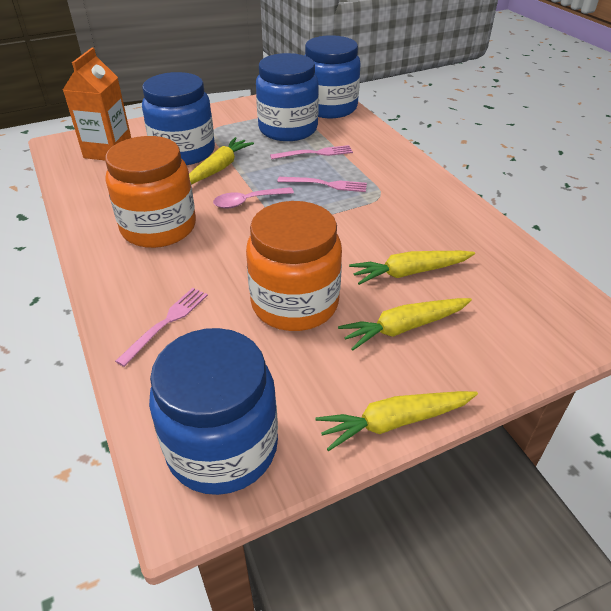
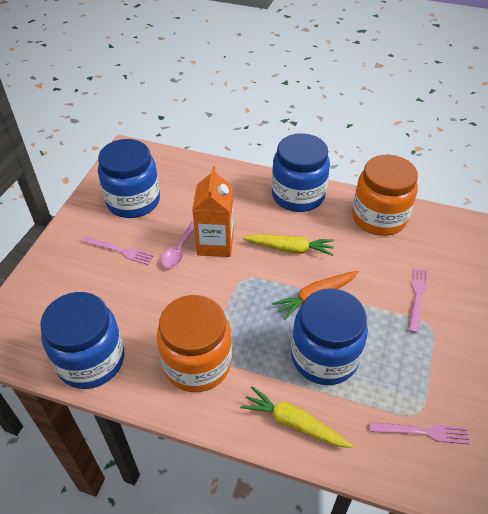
orange carrot: none = 0 -> [272,271,359,320] = 1
yellow carrot: [189,137,254,185] [315,391,478,451] [338,298,472,351] [349,251,475,285] = 4 -> [240,386,354,448] [242,235,334,256] = 2

